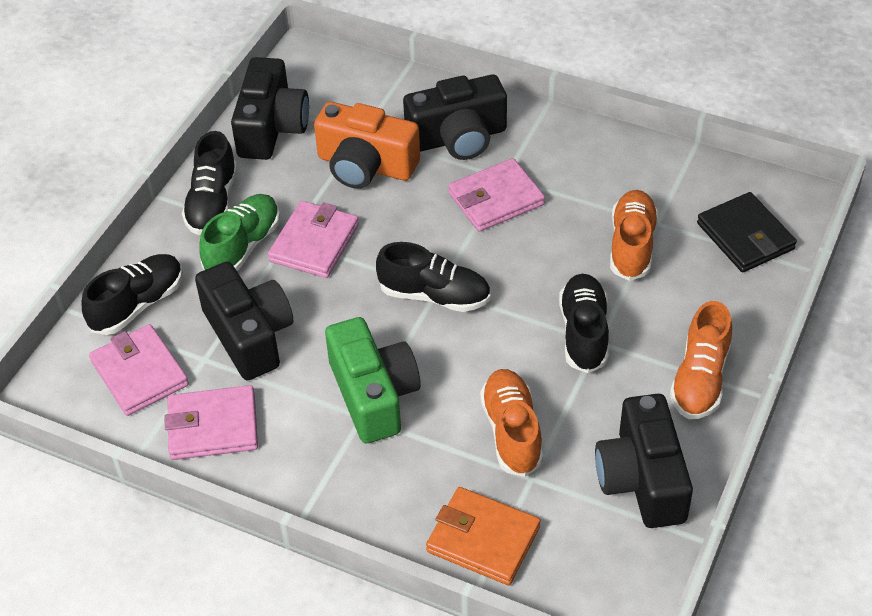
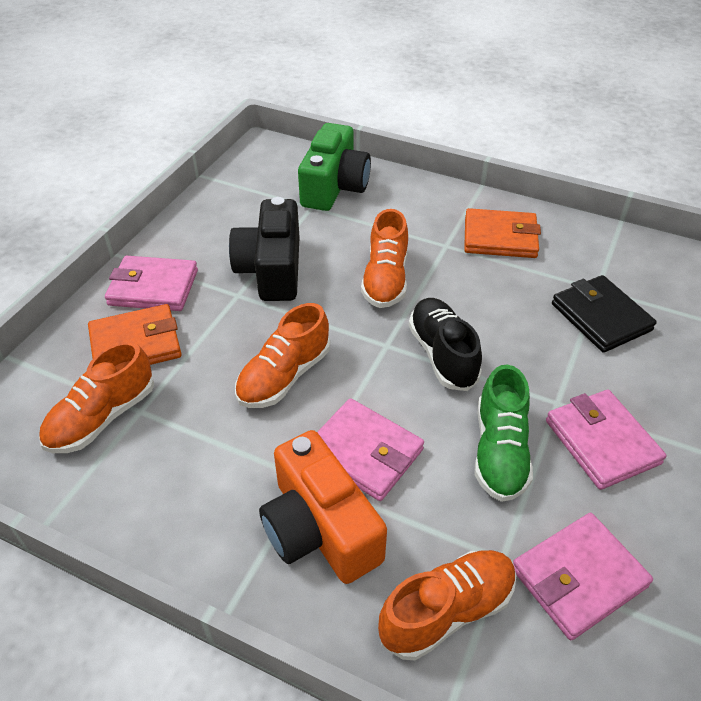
black camera: [195,262,293,380] [231,57,309,160] [403,75,507,160] [595,394,693,528] = 4 -> [229,197,300,301] = 1
black shoe: [81,254,183,335] [182,131,238,235] [376,242,491,312] [559,274,609,373] = 4 -> [409,298,482,391] = 1
orange shoe: [480,369,543,477] [610,190,658,281] [670,301,732,419] = 3 -> [39,341,154,453] [235,303,330,408] [361,209,408,308] [378,550,517,660] = 4
orange wallet: [426,487,541,585] = 1 -> [88,304,182,365] [464,208,541,258] = 2

